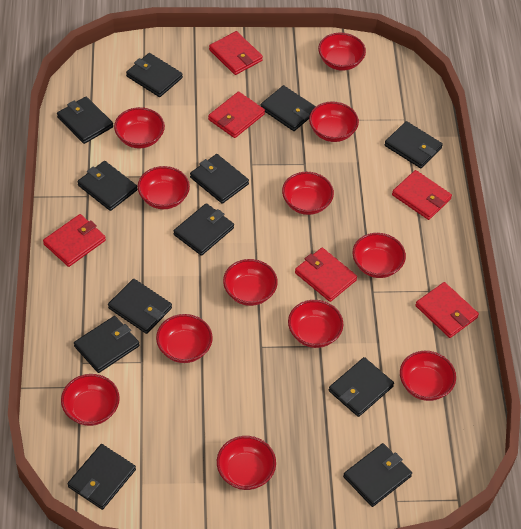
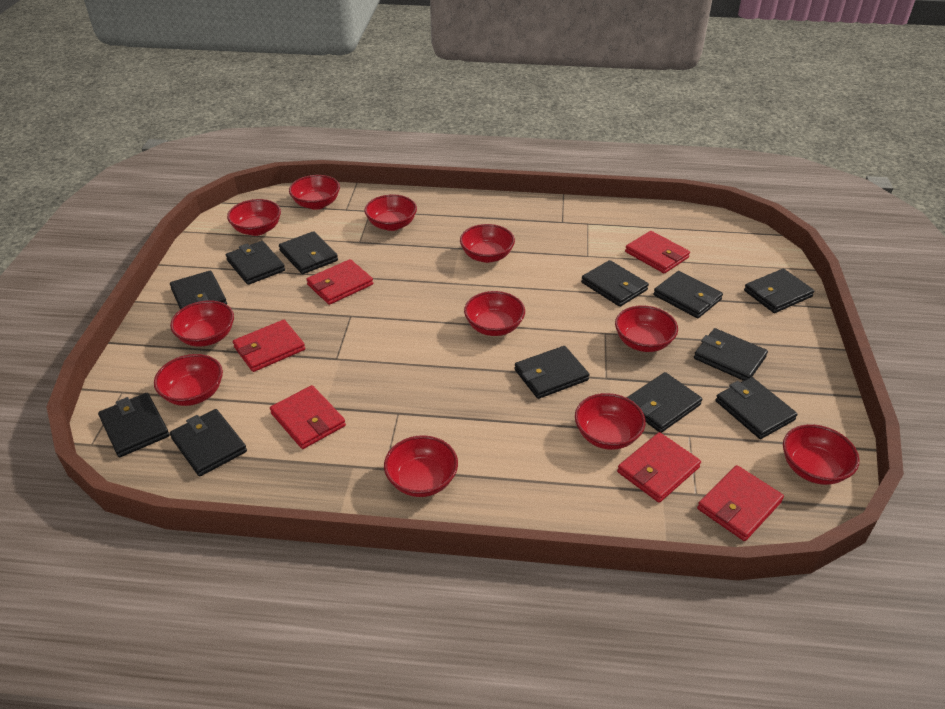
red bowl: [61,374,120,426] [114,107,165,148] [138,166,190,209] [156,314,213,363] [217,436,276,490] [223,259,278,306] [282,172,334,215] [288,300,343,348] [309,101,359,142] [318,33,366,71] [353,233,406,278] [400,351,456,401] = 12 -> [154,354,223,406] [170,300,234,347] [227,199,281,236] [289,175,340,210] [364,194,417,231] [384,435,458,497] [460,224,515,263] [464,291,525,336] [575,393,646,450] [615,305,678,352] [783,424,860,485] = 11

